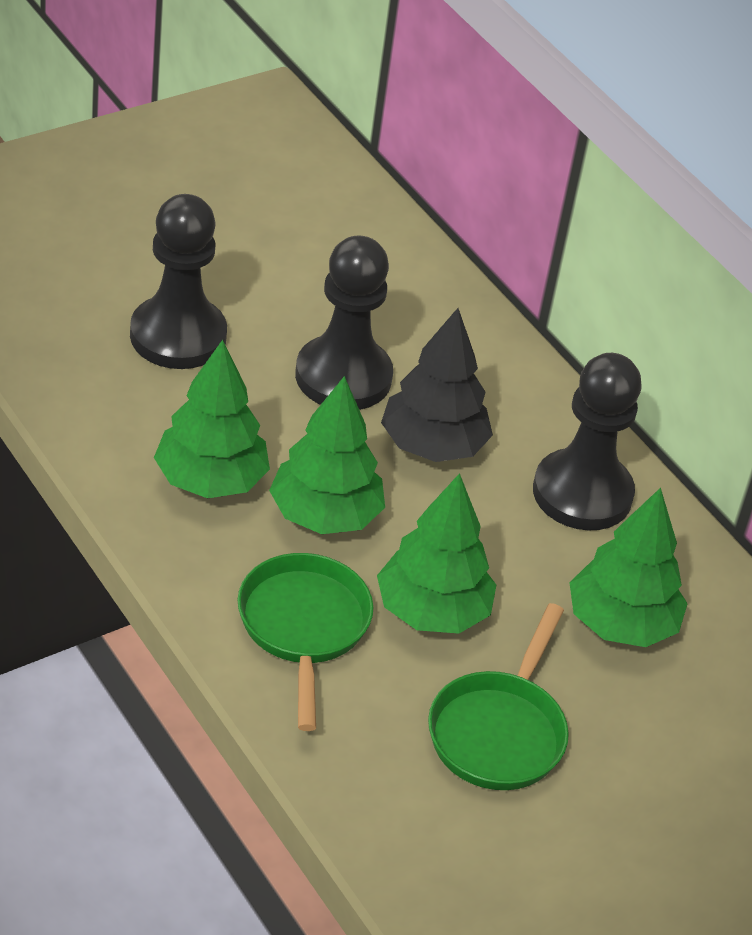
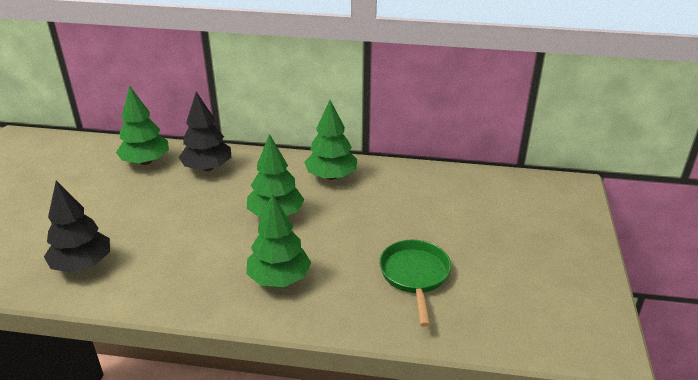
black pawn: [130,194,227,369] [295,235,393,410] [533,353,642,530] = 3 -> none = 0
black tree: [381,308,493,462] = 1 -> [44,181,110,273] [178,92,231,171] = 2
green pan: [238,553,373,731] [428,603,569,790] = 2 -> [379,240,451,327] = 1

